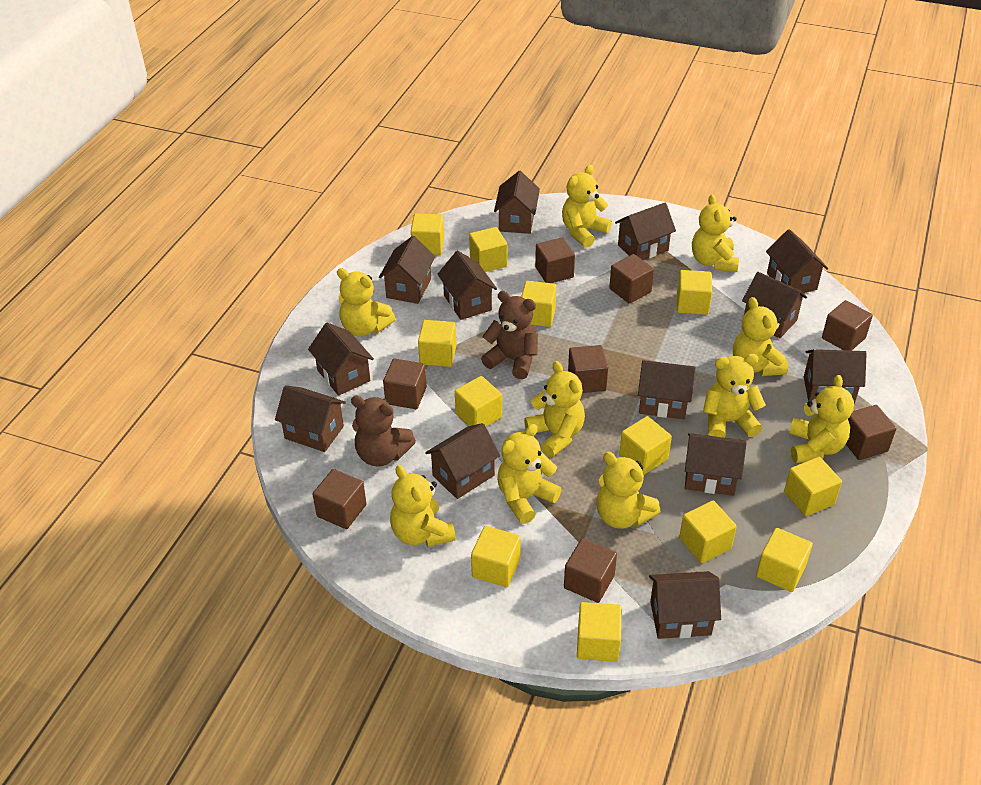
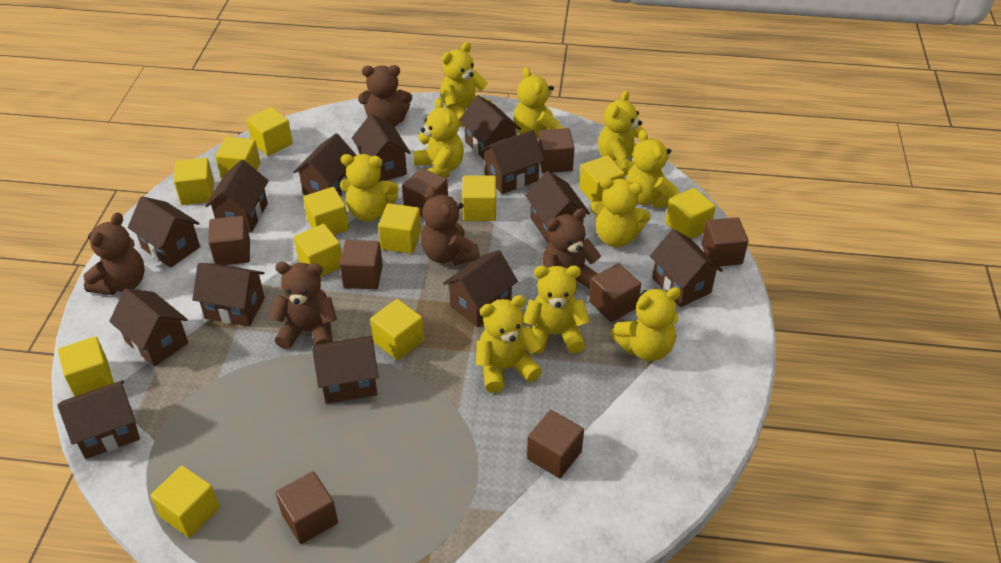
brown teddy bear: [351,396,416,467] [481,291,538,379] = 2 -> [83,212,145,295] [269,262,337,349] [358,65,412,127] [421,186,480,265] [543,208,601,289] = 5

